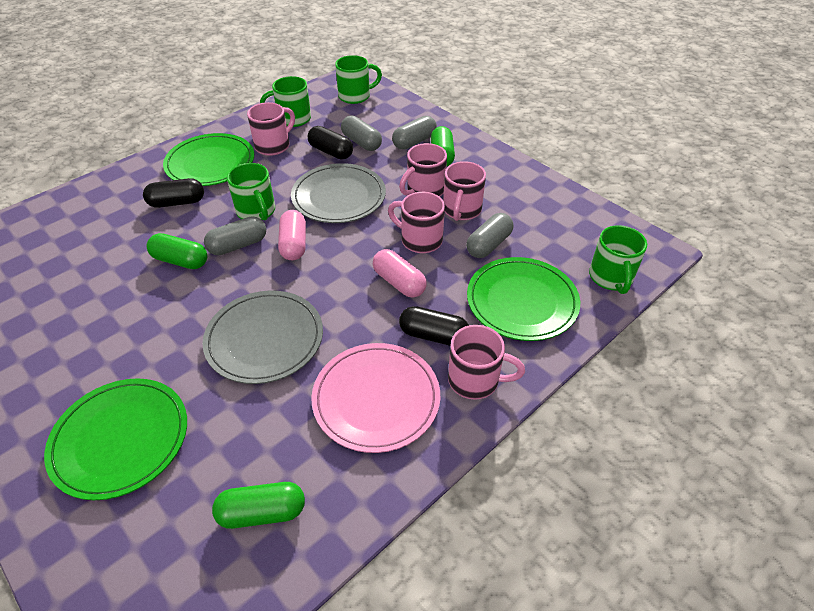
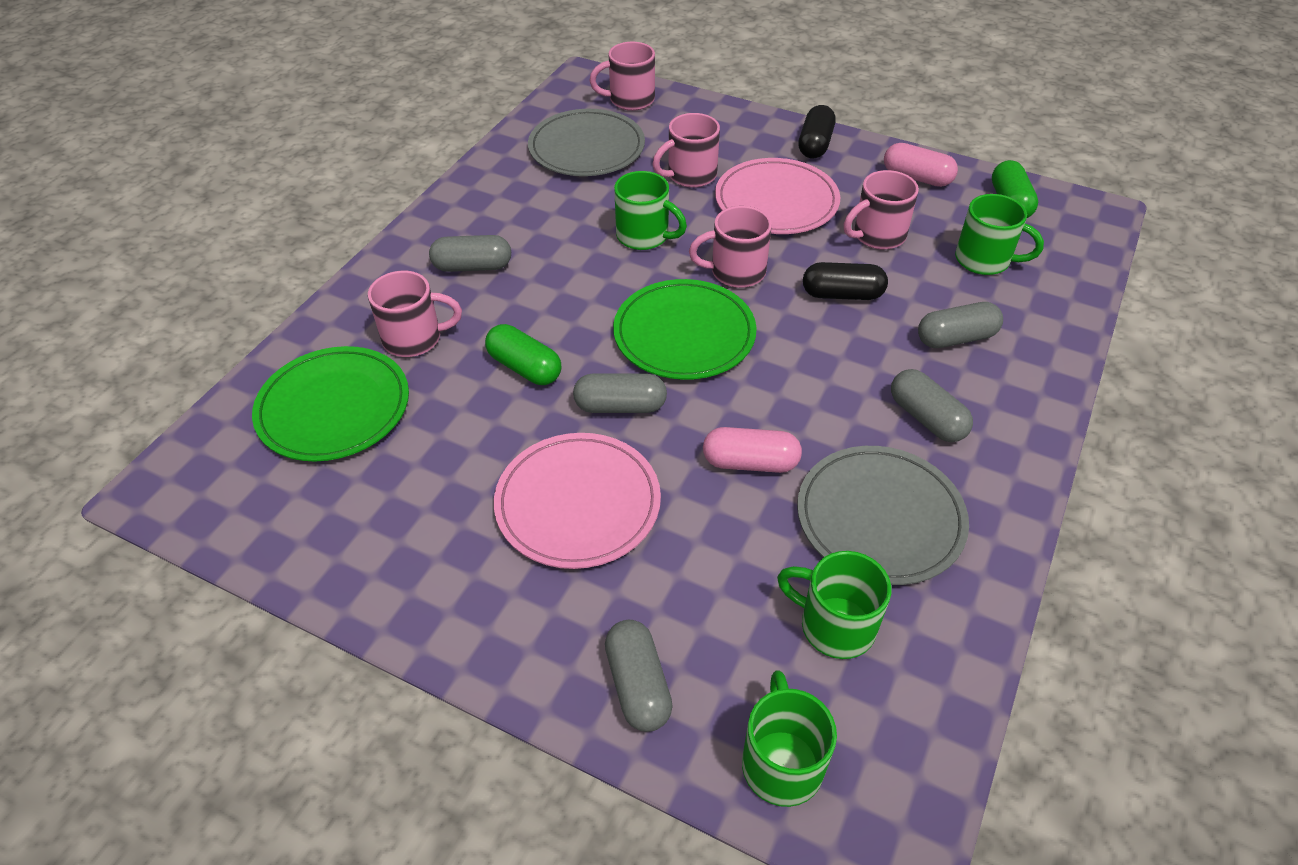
black capsule: [143,178,204,208] [308,126,353,159] [399,306,469,346] = 3 -> [798,105,835,158] [803,262,888,300] = 2
green capsule: [147,233,207,269] [212,482,305,529] [431,126,455,167] = 3 -> [485,324,561,385] [992,160,1038,218] = 2
green plate: [44,378,187,500] [163,133,254,186] [467,257,580,341] = 3 -> [252,346,409,462] [613,279,757,380] = 2
grey capsule: [204,216,266,255] [341,116,382,151] [392,116,437,149] [466,213,514,258] = 4 -> [429,235,511,272] [573,373,667,413] [605,620,673,732] [891,369,973,442] [918,302,1003,348] = 5
pink plate: [311,343,440,453] = 1 -> [494,433,661,569] [715,158,840,234] = 2

